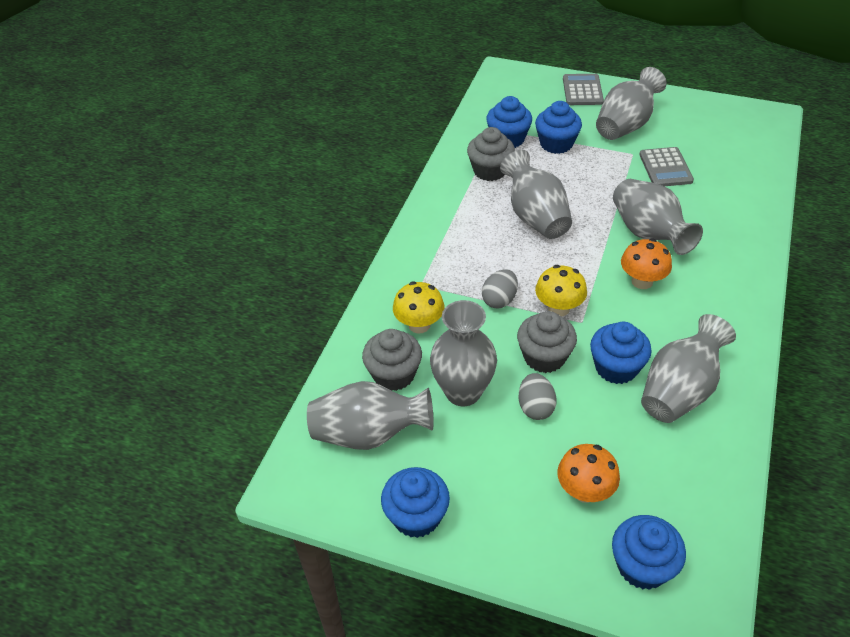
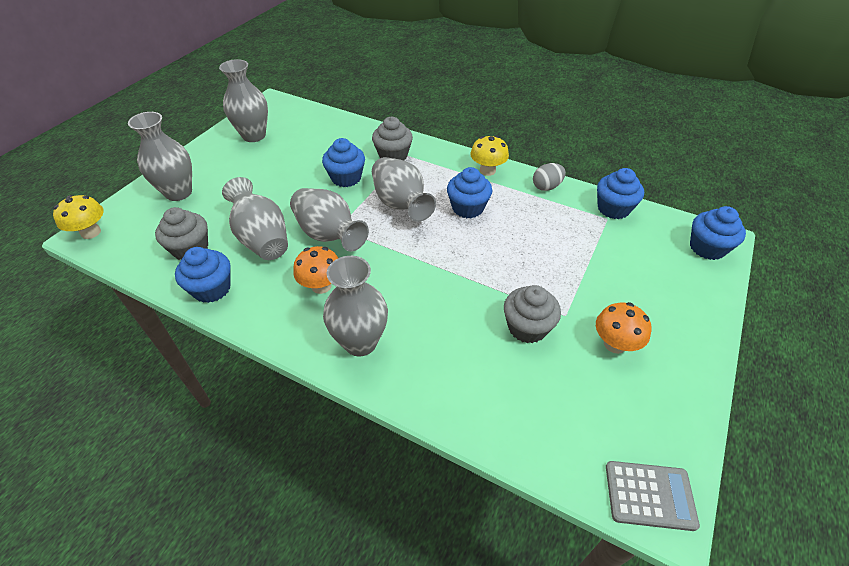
grey calculator: [563,74,604,105] [639,147,694,186] = 2 -> [606,461,700,531] = 1
grey egg: [482,270,518,308] [519,373,557,420] = 2 -> [533,163,566,191] = 1

